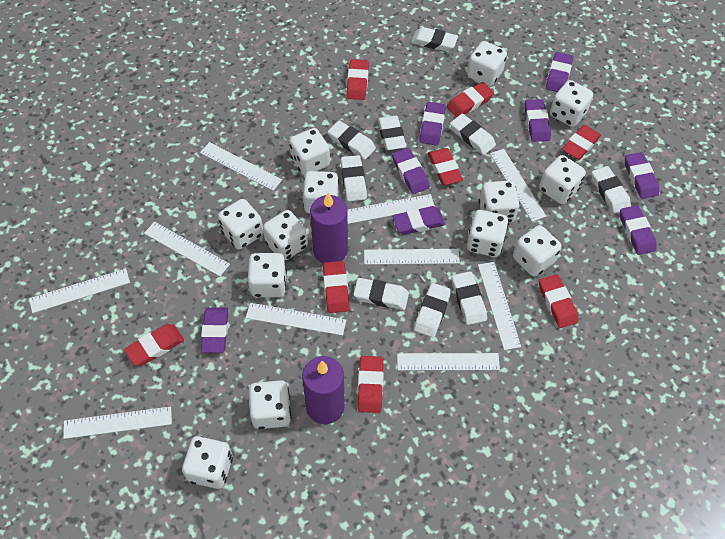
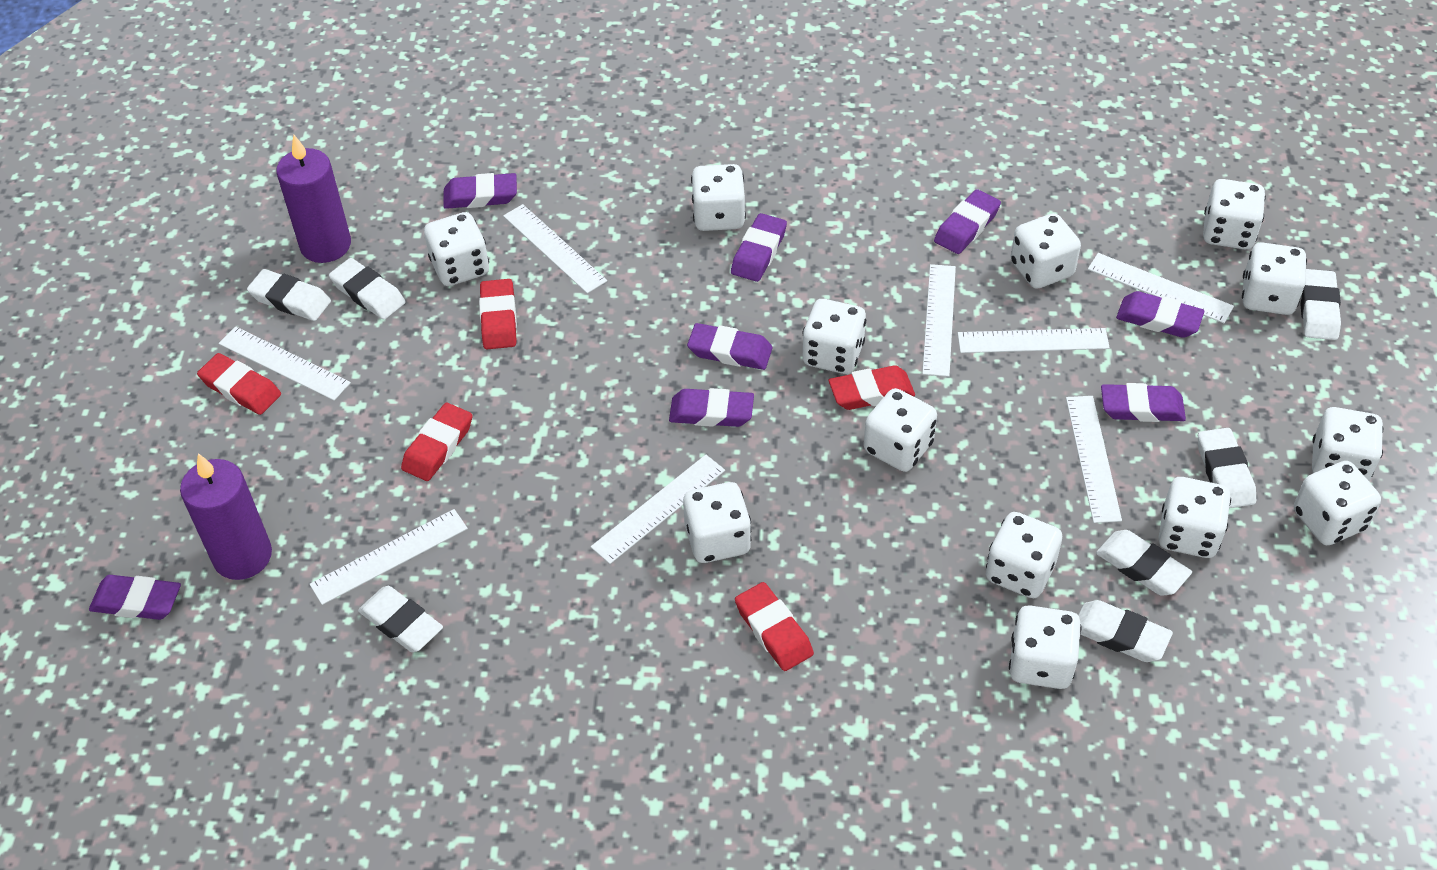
red eraser: [124,324,184,366] [323,261,350,313] [346,59,369,100] [358,356,384,413] [428,148,463,185] [447,82,494,118] [539,274,579,328] [562,125,601,160] = 8 -> [197,353,281,415] [401,403,473,481] [479,279,517,349] [735,582,814,671] [829,365,915,410] = 5
white eraser: [328,121,376,160] [341,155,367,201] [354,278,409,310] [378,115,406,150] [411,27,458,51] [414,283,452,337] [450,114,496,155] [452,271,487,325] [591,166,631,213] = 9 -> [247,269,331,321] [329,258,406,320] [358,586,443,652] [1078,600,1173,662] [1096,530,1192,596] [1198,428,1256,508] [1300,269,1341,340] = 7
white ruler: [29,269,130,313] [63,406,172,439] [144,222,230,276] [200,142,282,191] [246,303,346,336] [347,194,435,224] [364,249,460,265] [397,353,500,370] [478,262,521,350] [490,149,546,222] = 10 -> [219,326,351,401] [310,509,468,605] [503,204,607,294] [591,455,725,564] [922,264,956,377] [958,328,1110,353] [1066,396,1122,523] [1088,253,1234,323] = 8

